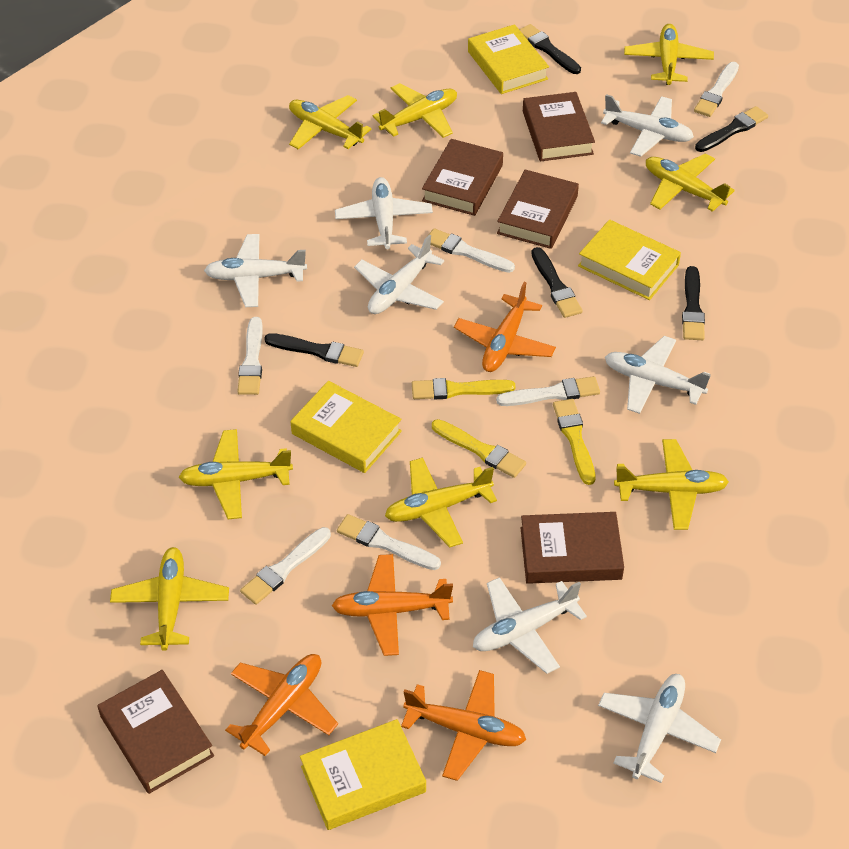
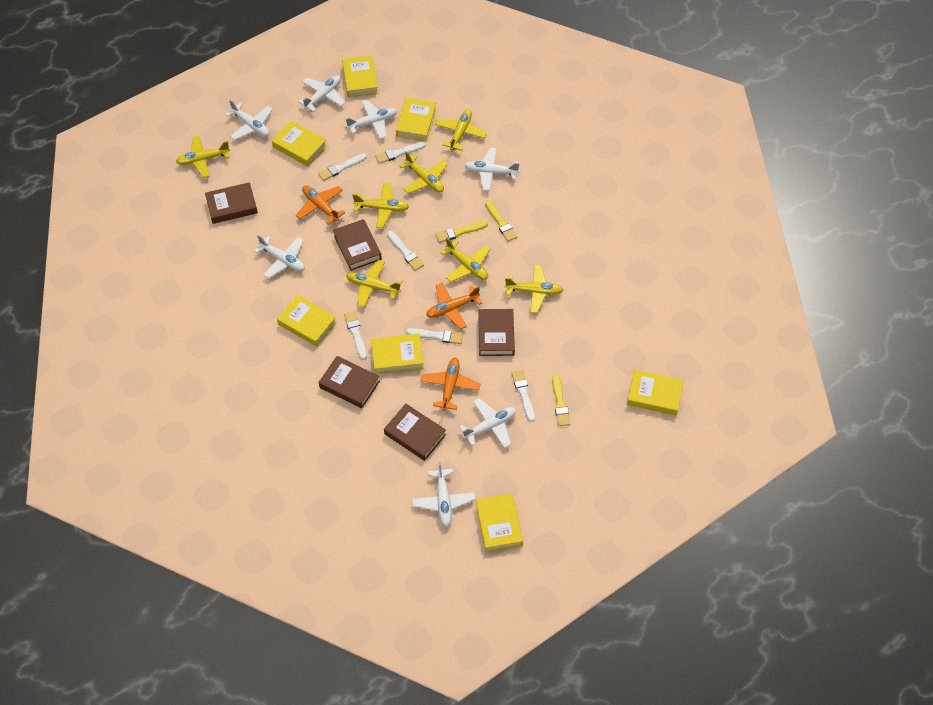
black brush: [264,333,364,367] [519,24,581,74] [531,247,582,318] [682,266,705,340] [695,106,768,152] = 5 -> none = 0
orange plane: [225,654,338,756] [332,554,453,656] [401,670,526,781] [454,282,556,372] = 4 -> [296,185,345,225] [420,357,480,411] [426,283,482,330] = 3
yellow book: [290,381,402,473] [300,719,426,830] [468,24,549,94] [578,220,681,300] = 4 -> [272,121,327,166] [277,295,337,347] [342,55,378,97] [371,334,424,374] [396,97,437,142] [476,493,523,552] [627,370,684,415] = 7
yellow plane: [110,547,229,651] [179,429,293,519] [289,95,372,150] [373,83,457,138] [385,457,497,548] [614,439,729,530] [624,24,714,85] [646,153,735,212] = 8 -> [176,136,230,178] [346,260,402,307] [352,183,409,228] [400,151,448,194] [435,109,487,151] [440,238,490,282] [505,264,563,313] = 7

